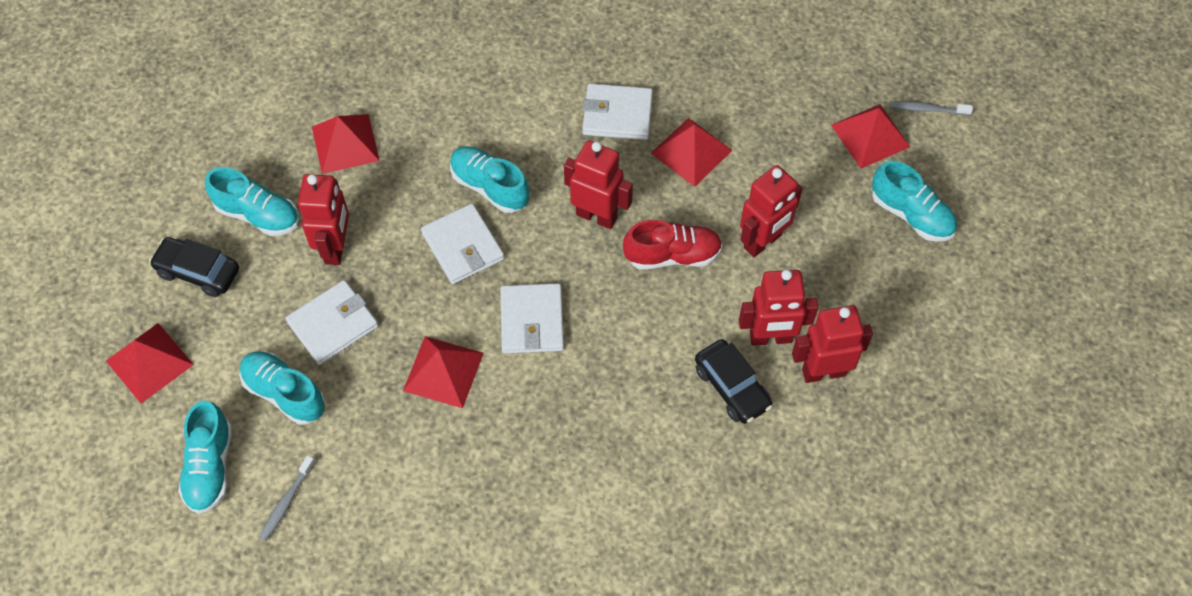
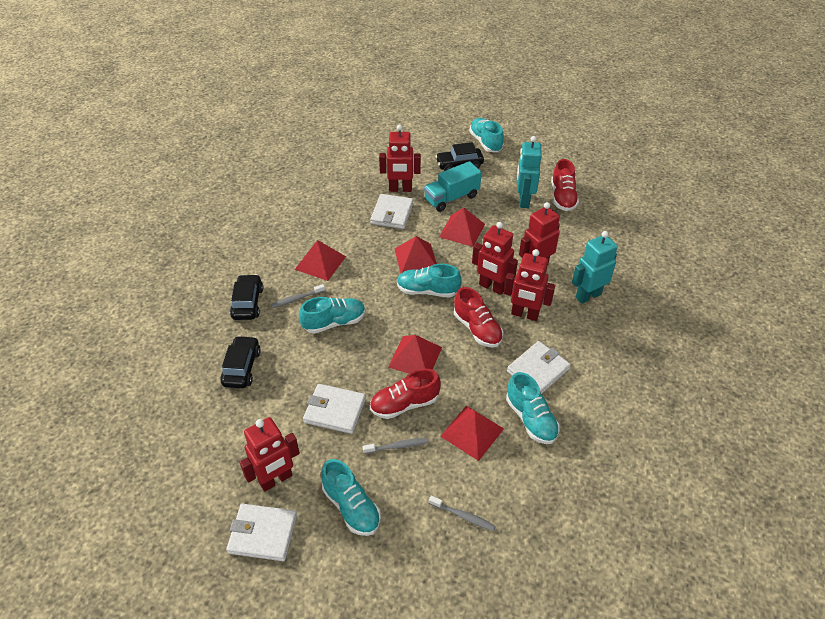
black car: [149,237,239,297] [695,339,773,424] = 2 -> [220,335,261,388] [230,274,263,320] [436,142,484,171] = 3
grey toothbrush: [259,456,315,541] [890,101,973,115] = 2 -> [271,284,325,308] [363,438,429,454] [429,496,496,531] = 3
red shoe: [623,220,723,269] = 1 -> [370,369,441,419] [454,287,503,347] [551,159,579,211] = 3
turquoise robot: none = 0 -> [517,136,542,208] [572,231,618,304] = 2
turquoise truck: none = 0 -> [424,161,482,212] = 1

